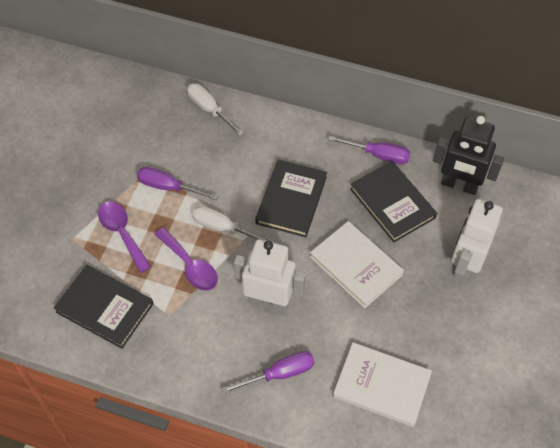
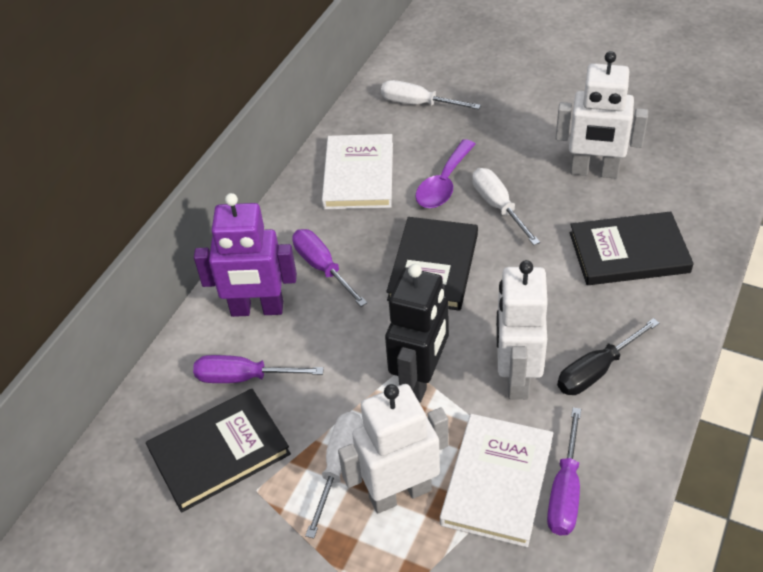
black screwdriver: none = 0 -> [557,318,659,395] = 1
purple robot: none = 0 -> [194,193,297,317] = 1
purple spoon: [98,202,151,273] [154,227,218,291] = 2 -> [415,139,476,208] = 1
white robot: [234,239,306,312] [451,199,503,282] = 2 -> [338,384,449,513] [496,260,548,399] [555,51,648,179] = 3
white screwdriver: [187,83,244,136] [192,206,274,243] = 2 -> [305,412,363,538] [381,80,481,109] [472,168,540,245] = 3

